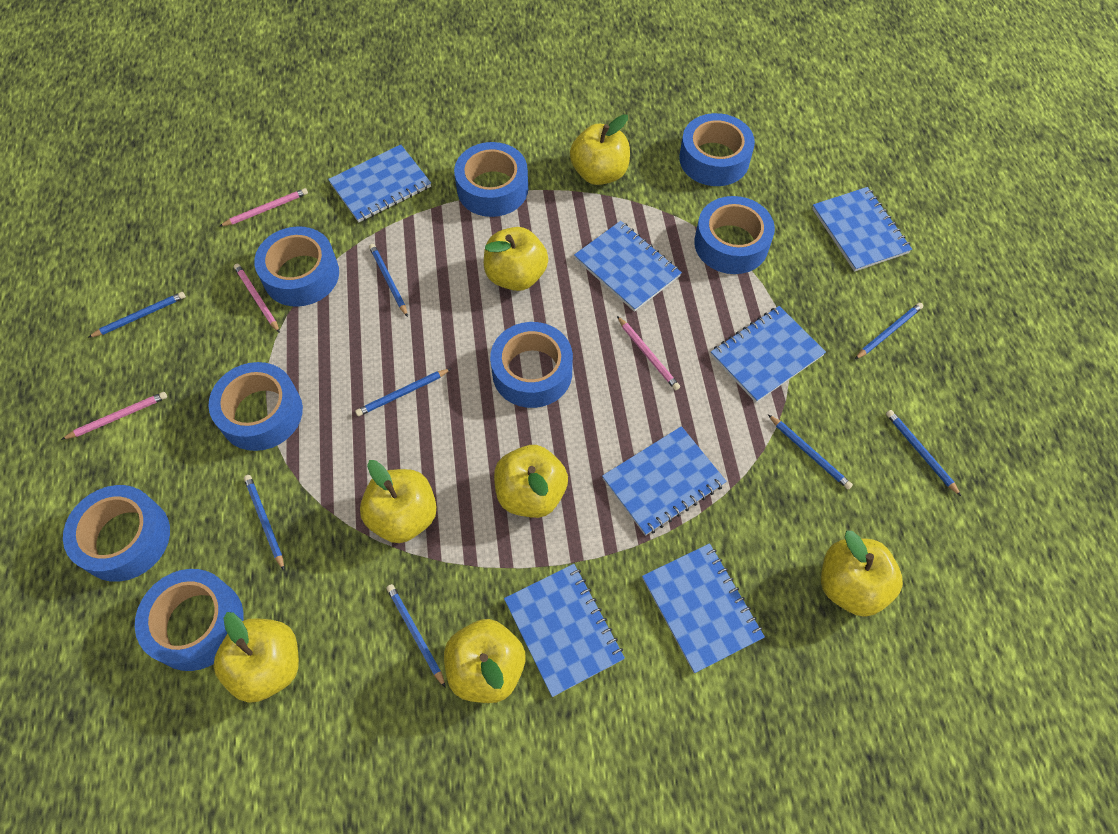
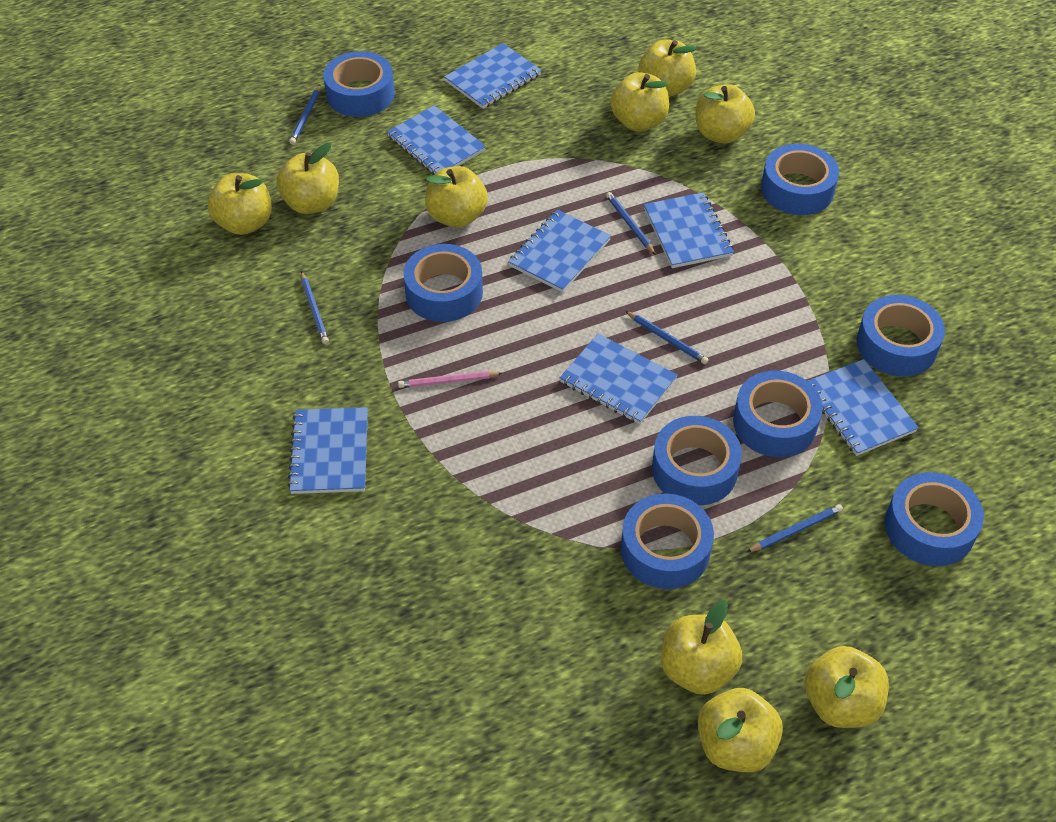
blue pencil: [88,292,186,338] [244,475,284,570] [355,369,451,416] [369,244,408,317] [386,584,446,688] [768,414,853,489] [854,303,923,360] [886,410,961,496] = 8 -> [289,85,320,144] [301,271,329,344] [606,192,656,255] [625,311,709,364] [747,504,843,552] = 5
pink pencil: [61,392,167,440] [219,188,308,227] [234,264,280,333] [617,316,680,390] = 4 -> [398,371,502,388] = 1
yellow apple: [213,612,299,703] [360,460,437,543] [444,619,525,703] [484,227,548,291] [494,445,568,518] [570,114,630,185] [821,531,903,617] = 7 -> [208,173,272,235] [276,143,339,214] [425,166,488,228] [610,72,669,131] [638,39,697,97] [661,600,742,695] [696,84,755,144] [698,688,783,772] [805,646,889,728] = 9

